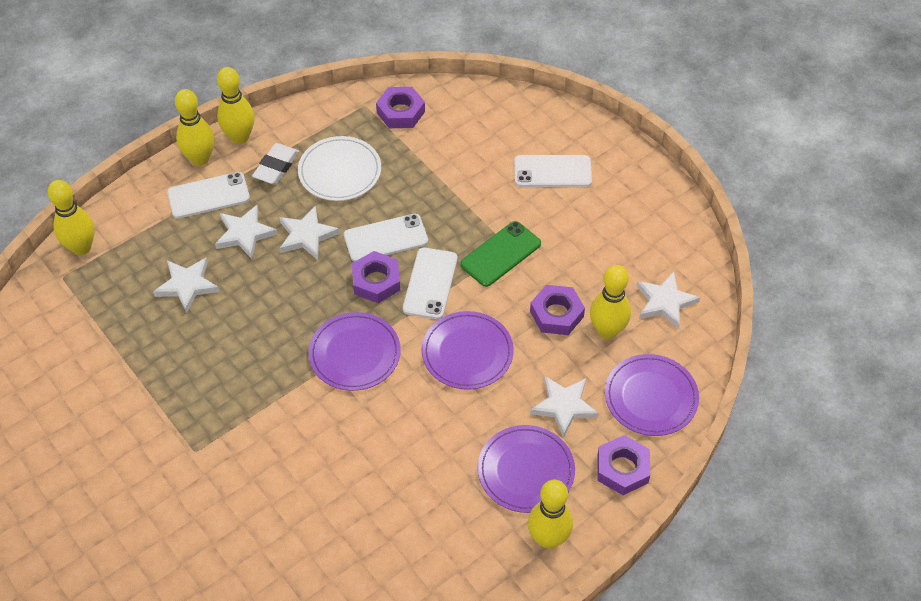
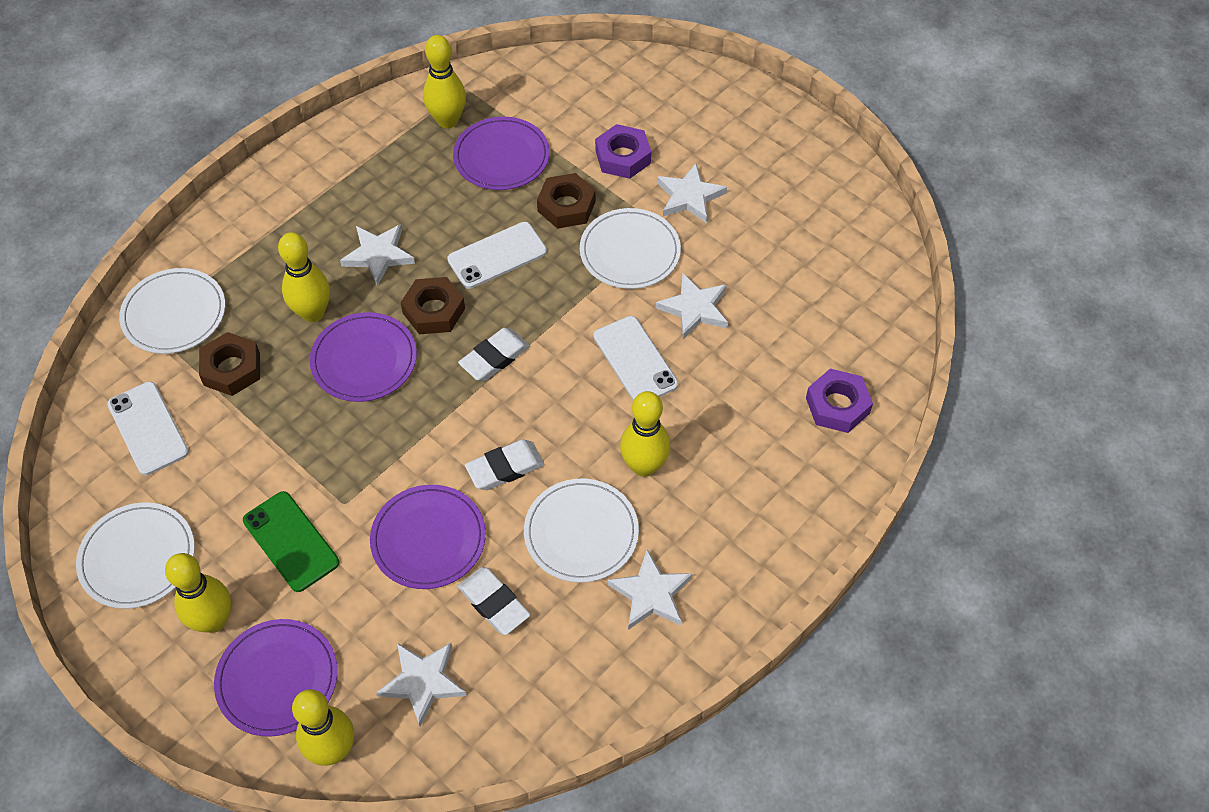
brown nut: none = 0 -> [199,332,260,396] [400,277,465,334] [537,173,596,229] = 3
purple nut: [352,251,400,303] [376,87,425,128] [530,285,585,335] [597,435,650,495] = 4 -> [595,124,651,179] [806,369,873,433] = 2
white eraser: [252,143,299,184] = 1 -> [458,328,530,381] [458,567,530,635] [465,439,545,490] = 3
white phone: [167,172,250,218] [344,214,428,262] [403,248,457,319] [514,155,592,187] = 4 -> [108,381,189,475] [447,222,547,289] [594,316,678,400] = 3
white plate: [298,136,381,201] = 1 -> [76,502,195,609] [119,268,225,354] [524,478,639,583] [580,208,681,289] = 4

